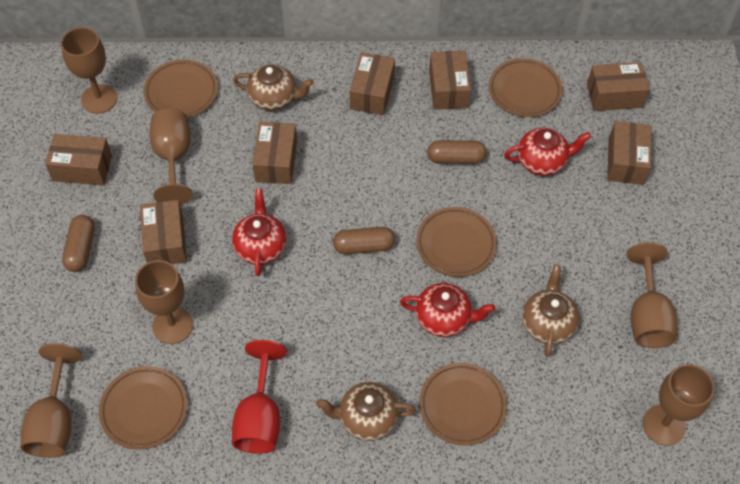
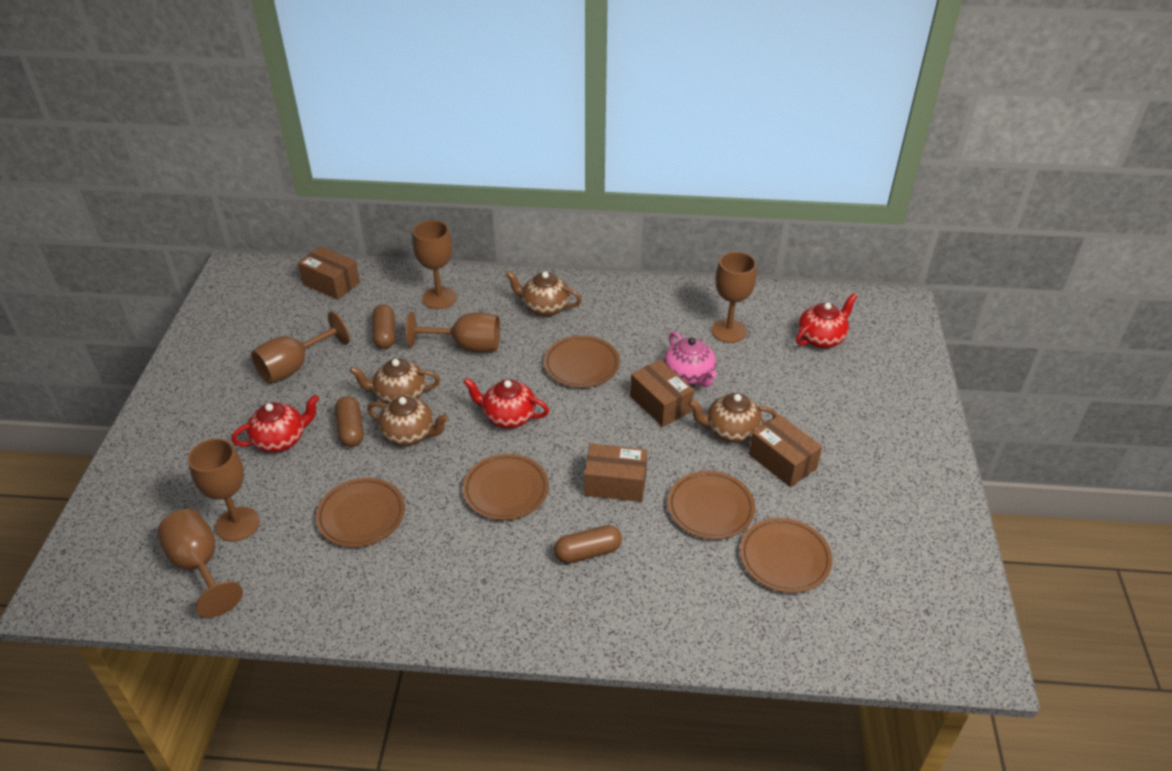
brown box: [45,134,112,186] [140,200,187,264] [252,122,297,184] [350,52,395,115] [429,51,471,110] [587,62,649,111] [607,121,651,185] = 7 -> [298,246,360,300] [584,444,648,502] [630,359,694,427] [749,415,822,487] = 4
brown teapot: [233,65,314,111] [316,382,416,441] [522,264,579,357] = 3 -> [349,358,440,404] [367,396,448,446] [505,270,582,316] [688,393,778,443] = 4
pink teapot: none = 0 -> [664,331,717,387] = 1
red goblet: [232,340,287,454] = 1 -> none = 0

